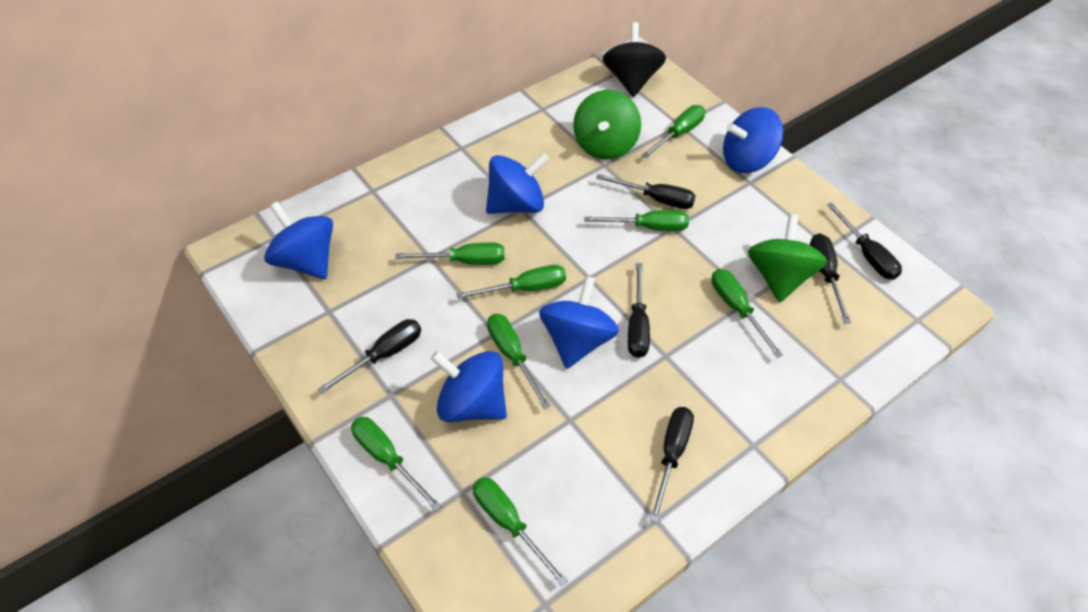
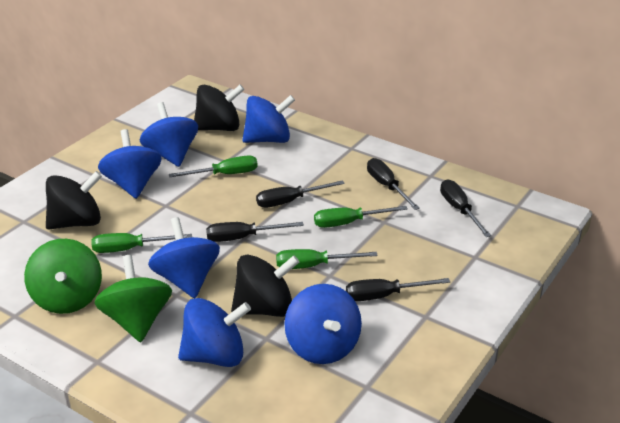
black screwdriver: [317,319,421,394] [596,174,696,209] [628,263,650,358] [649,407,694,523] [809,233,851,323] [827,202,902,280] = 6 -> [206,222,304,242] [256,180,345,208] [346,278,450,301] [367,158,420,210] [440,179,491,237] = 5
black spinning top: [603,22,666,97] = 1 -> [46,171,102,229] [194,85,245,131] [231,254,299,317] = 3
blue spinning top: [264,201,333,279] [431,351,507,422] [486,153,549,214] [539,276,619,369] [723,107,783,173] = 5 -> [98,129,162,199] [140,102,198,167] [148,217,220,298] [178,298,251,367] [242,95,295,143] [285,284,362,364] = 6
green screwdriver: [351,417,442,511] [395,243,505,265] [456,265,566,299] [473,477,568,586] [487,314,550,409] [584,210,689,231] [642,105,705,158] [711,269,783,358] = 8 -> [91,233,192,253] [169,156,258,177] [276,249,378,269] [314,206,408,228] = 4

